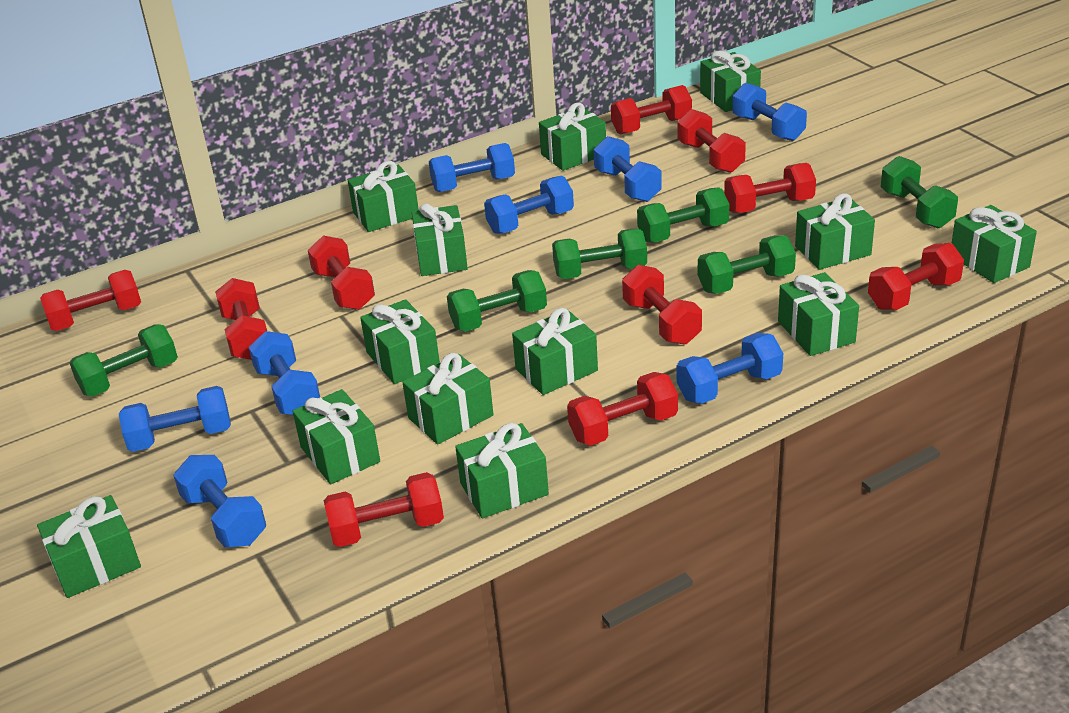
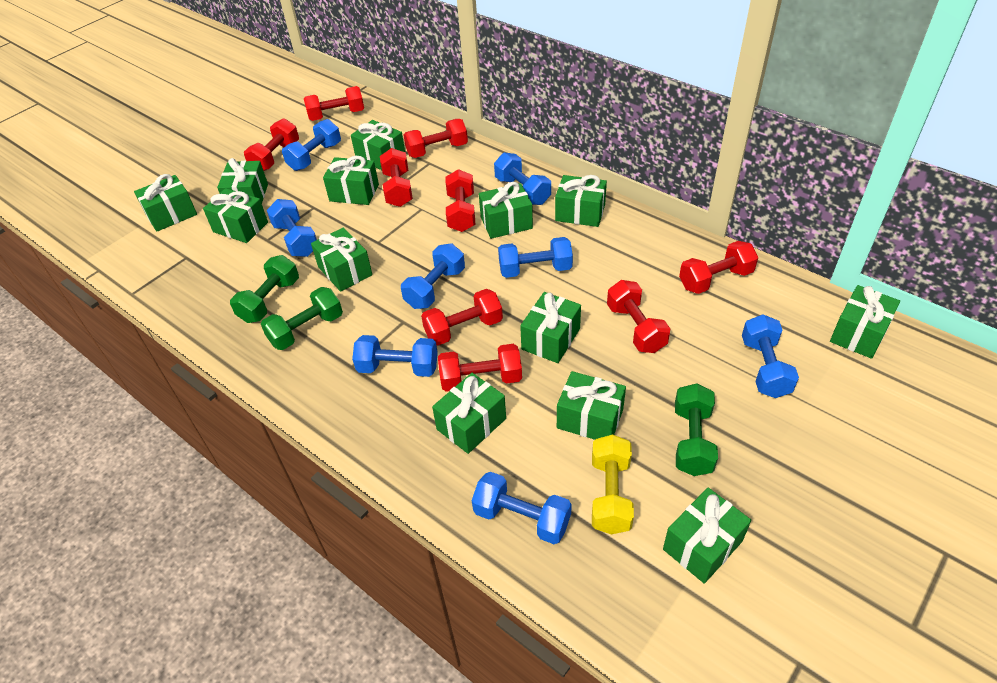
green dumbbell: [70,324,178,396] [447,270,547,332] [552,228,647,279] [637,187,729,242] [698,235,796,294] [881,156,958,228] = 6 -> [230,255,299,323] [261,287,343,350] [675,383,718,476] = 3
red dumbbell: [40,270,141,331] [215,278,267,360] [308,236,375,310] [324,472,444,547] [567,372,678,446] [611,85,692,135] [622,265,702,345] [677,109,746,173] [724,163,816,213] [868,243,964,310] = 10 -> [244,118,299,171] [304,86,364,121] [380,148,413,207] [404,119,468,158] [421,289,503,346] [438,344,522,392] [446,169,475,232] [607,280,670,353] [679,241,759,294] = 9
yellow dumbbell: none = 0 -> [592,434,634,535] = 1

